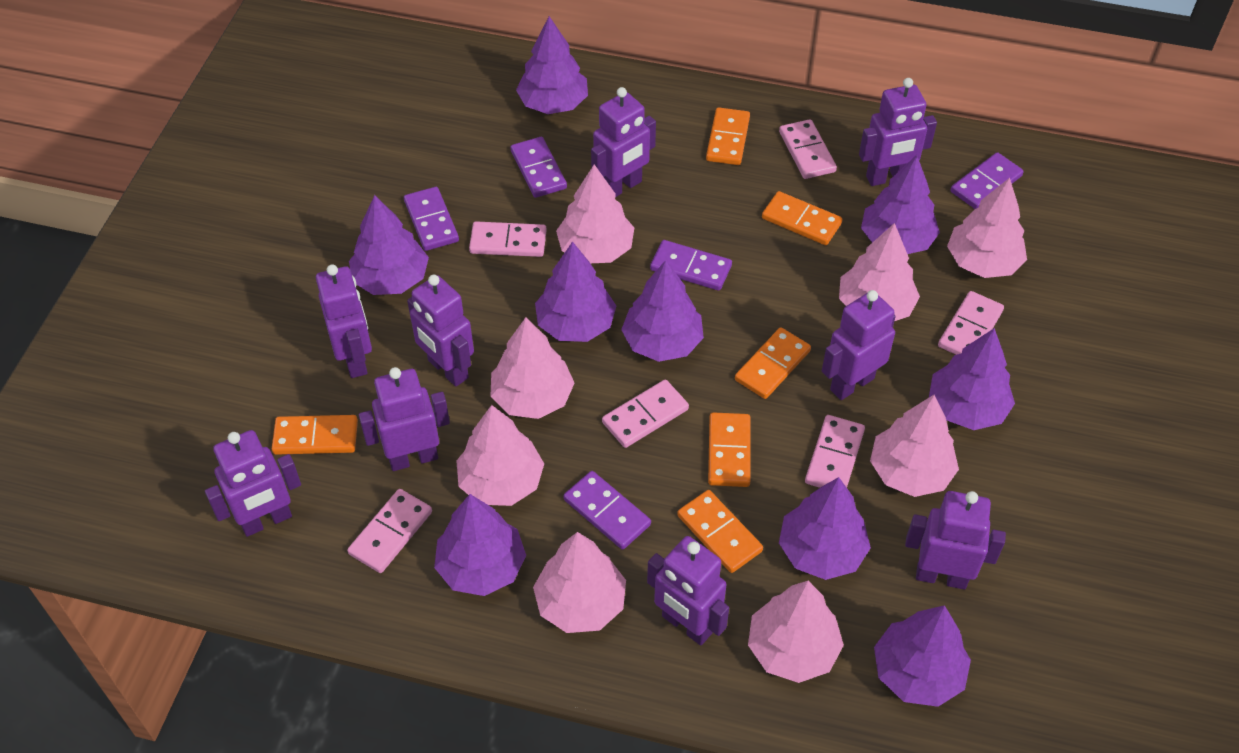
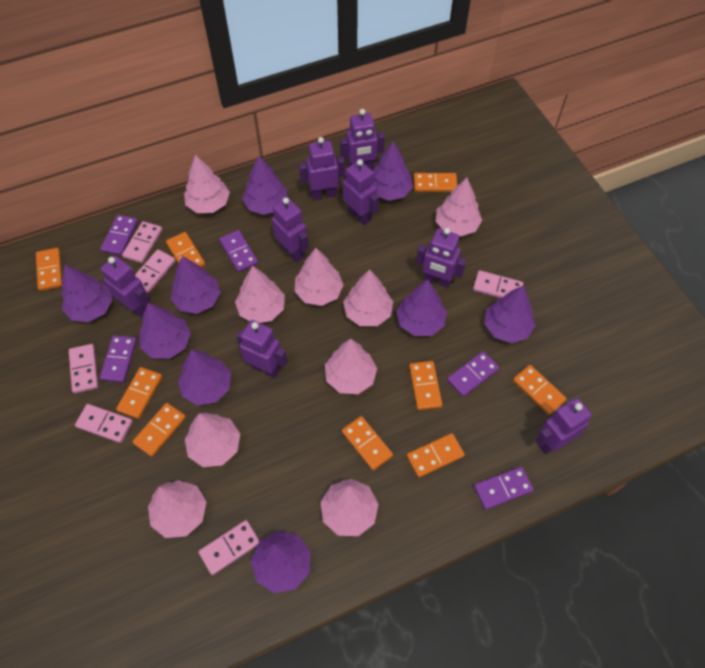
orange domino: [272,415,358,455] [677,490,763,573] [706,107,750,165] [708,412,750,487] [735,327,811,399] [762,191,843,245] = 6 -> [36,248,62,291] [116,367,162,419] [132,403,186,457] [166,232,205,268] [342,416,393,471] [407,433,465,478] [409,361,442,410] [414,173,457,192] [513,365,567,415] = 9
pink tree: [456,405,544,506] [490,317,574,419] [533,532,626,633] [556,164,634,263] [748,581,844,683] [839,223,920,321] [870,395,959,497] [947,178,1027,278] = 8 -> [148,480,206,538] [184,155,230,213] [185,413,240,467] [235,266,285,323] [295,248,343,306] [321,479,378,536] [325,339,377,394] [343,270,393,326] [436,177,482,236] = 9
purple robot: [205,430,301,537] [316,264,372,378] [359,367,450,471] [407,275,474,387] [591,87,656,197] [647,536,729,645] [822,290,896,400] [859,78,937,186] [905,491,1006,590] = 9 -> [101,256,150,318] [236,320,287,378] [272,197,309,262] [299,137,345,200] [340,109,385,170] [343,159,379,225] [416,228,466,288] [535,398,591,454] = 8

